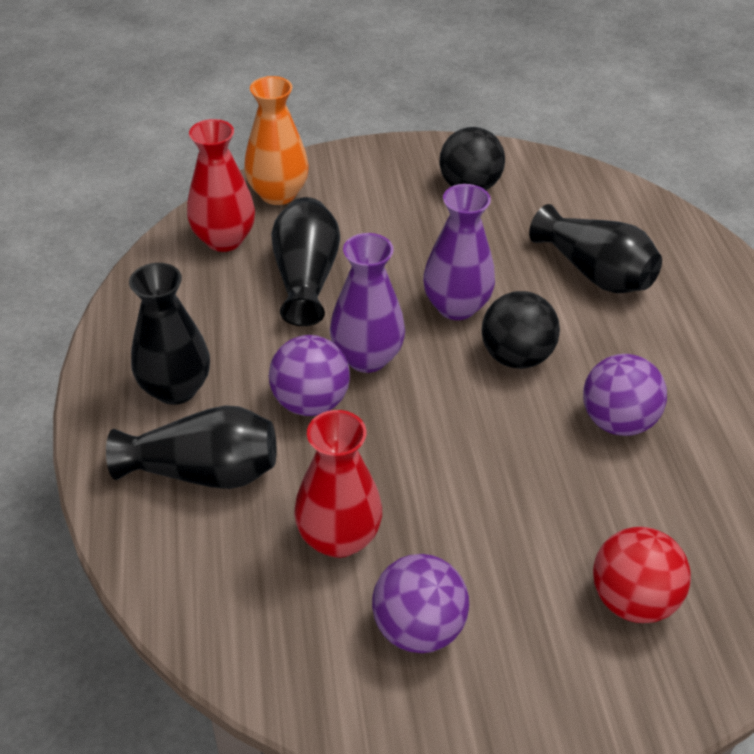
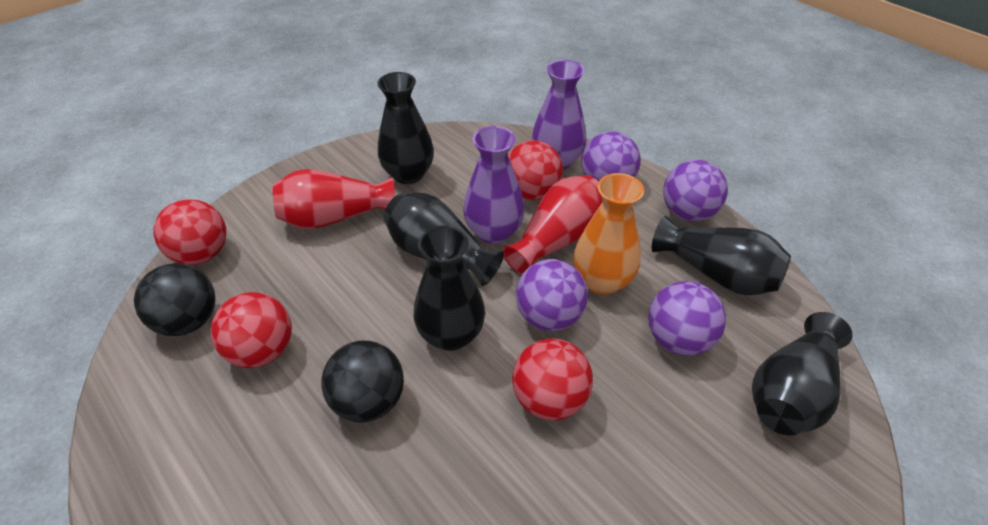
black vase: [106,405,277,489] [129,263,210,405] [271,197,340,326] [529,204,662,293] = 4 -> [377,72,434,184] [384,193,504,286] [414,226,485,351] [652,216,791,295] [752,312,852,436] = 5
purple ball: [269,335,350,416] [372,554,469,653] [583,354,667,436] = 3 -> [516,259,588,331] [581,131,641,181] [648,281,726,356] [663,160,728,221] = 4
red ball: [593,527,691,623] = 1 -> [153,199,226,265] [211,292,292,368] [508,140,563,200] [512,338,593,420] = 4

